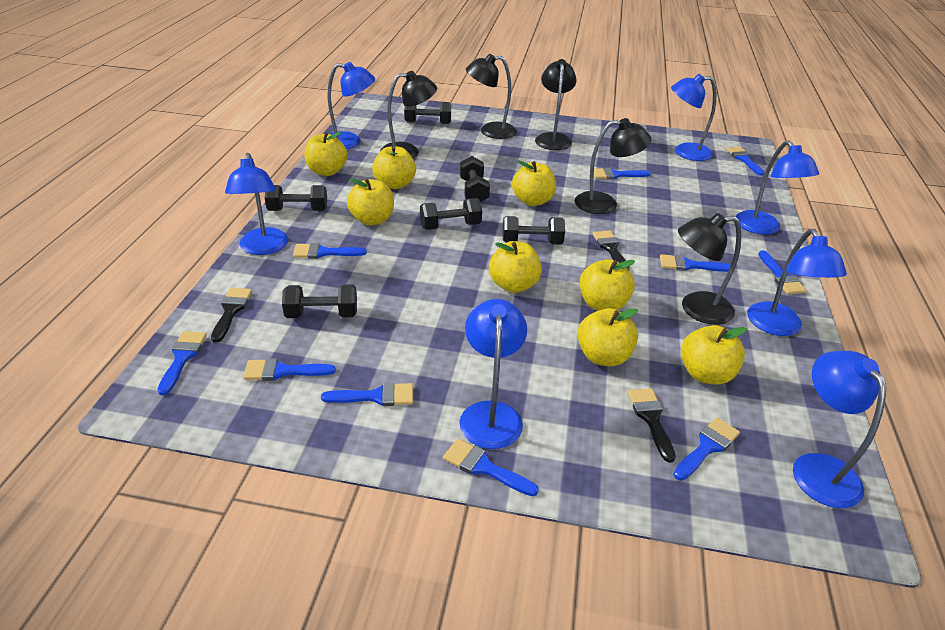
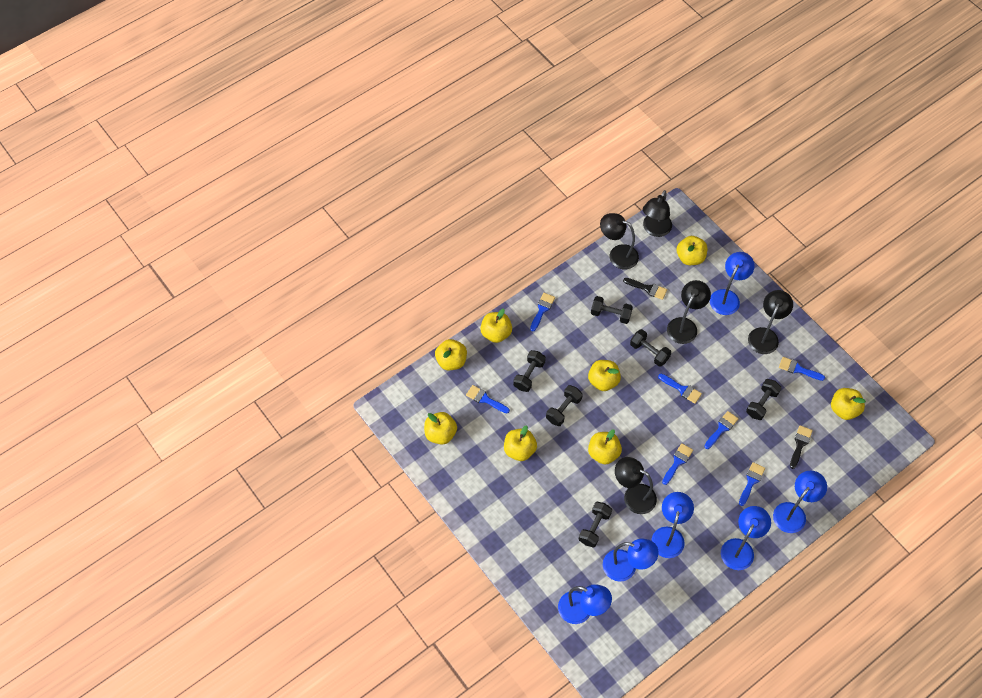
black brush: [211,288,252,343] [593,230,630,270] [628,388,676,463] = 3 -> [623,278,667,300] [790,425,813,469] = 2
blue brush: [157,331,207,395] [243,358,336,381] [293,243,367,259] [321,382,413,406] [443,439,539,496] [594,168,651,179] [660,254,731,272] [673,417,740,481] [726,147,765,176] [758,250,807,294] = 10 -> [466,385,510,413] [530,293,555,332] [658,374,702,404] [662,443,693,485] [704,411,738,449] [739,462,765,506] [779,357,825,381] = 7
blue lamp: [225,153,288,255] [327,62,375,149] [459,299,527,449] [671,74,716,161] [735,140,819,235] [747,229,847,336] [793,351,886,508] = 7 -> [558,584,612,624] [603,539,659,582] [651,492,694,558] [710,252,755,315] [721,506,771,570] [773,471,827,533] = 6

